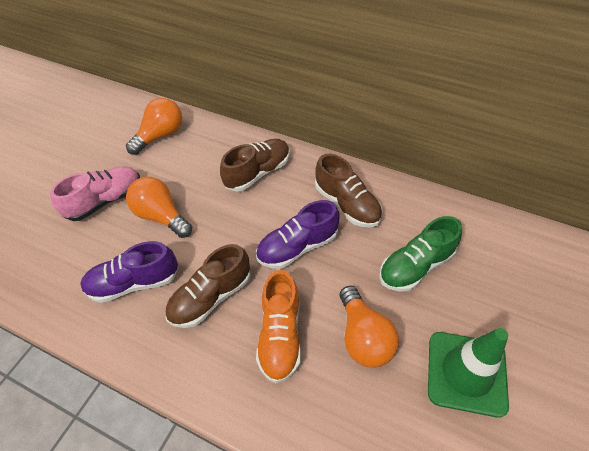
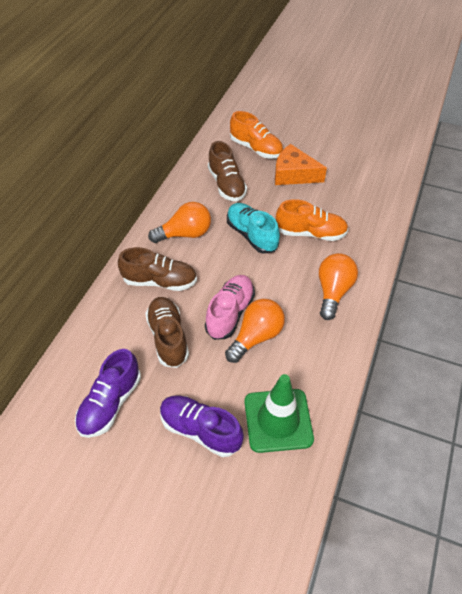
green shoe: [379,216,462,292] = 1 -> none = 0
orange cheese: none = 0 -> [275,144,327,185] = 1
orange shoe: [256,270,301,383] = 1 -> [230,111,283,159] [276,199,348,241] = 2
turquoise shoe: none = 0 -> [227,203,280,254] = 1

